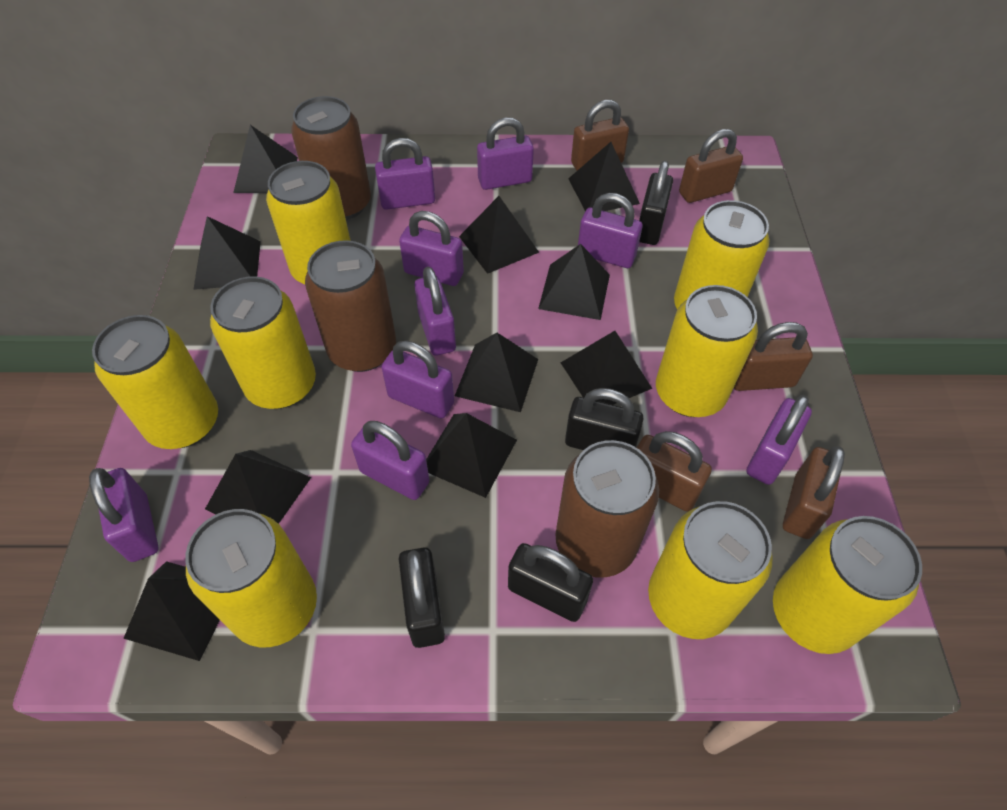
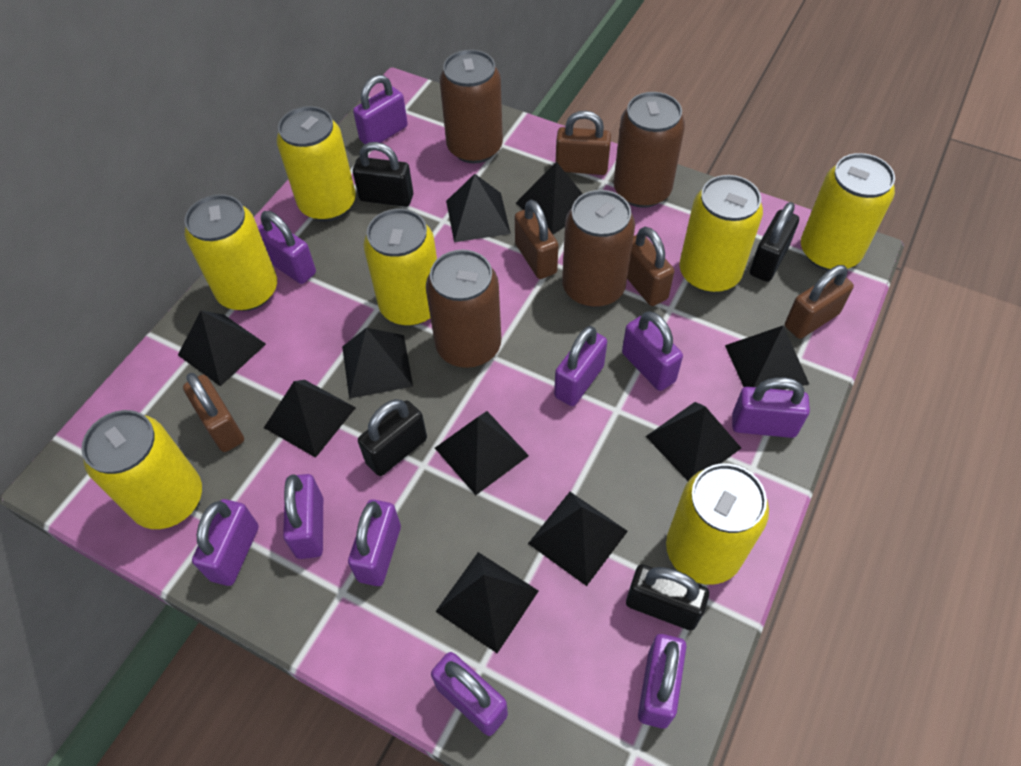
brown can: [291,96,371,220] [305,240,396,372] [555,440,659,578] = 3 -> [426,250,501,368] [440,50,503,163] [562,190,635,308] [613,92,685,208] = 4
purple padlock: [89,468,159,562] [351,421,430,500] [375,138,435,210] [381,341,454,418] [399,211,464,286] [414,266,456,356] [477,118,534,190] [578,193,643,268] [746,395,812,485] = 9 -> [192,499,259,586] [258,211,316,284] [283,474,323,559] [348,499,401,586] [353,75,408,144] [431,652,508,736] [554,326,607,406] [622,311,683,391] [638,634,686,729] [732,377,810,438] = 10
yellow can: [92,315,218,449] [185,509,317,648] [210,276,316,409] [266,161,351,284] [648,501,773,639] [656,285,758,417] [674,200,770,309] [773,516,922,654] = 8 -> [81,410,202,529] [184,194,277,311] [277,106,356,221] [364,209,437,326] [666,463,769,584] [680,175,763,293] [801,153,895,271] = 7

